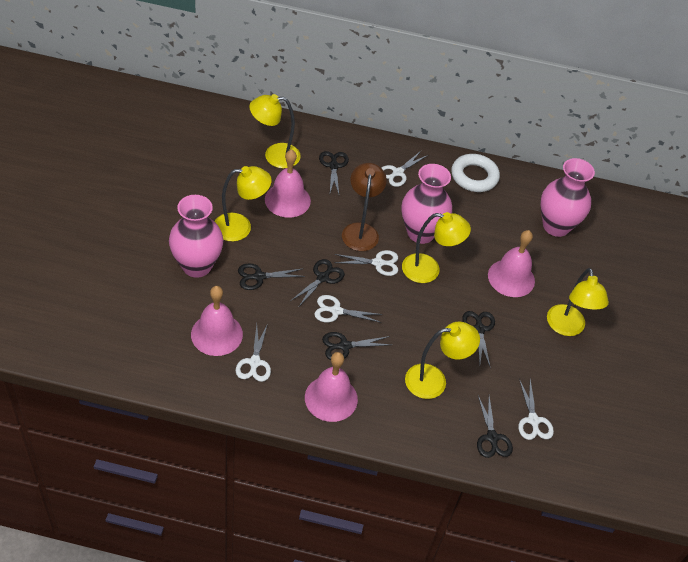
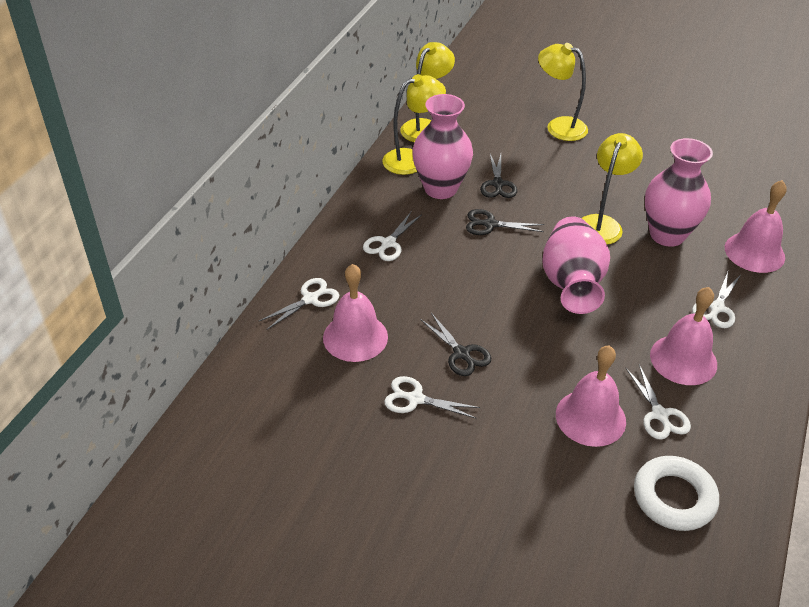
black scissors: [238,263,305,290] [291,259,345,306] [319,151,349,194] [322,332,391,360] [462,311,495,366] [477,396,513,458] = 6 -> [420,313,491,376] [466,209,544,235] [480,154,517,198] = 3
brown lamp: [342,163,387,251] = 1 -> none = 0
yellow lamp: [214,166,272,241] [249,94,301,168] [402,212,471,283] [405,322,480,399] [547,268,609,336] = 5 -> [382,74,446,175] [400,42,455,142] [538,43,588,141] [581,133,643,245] = 4

